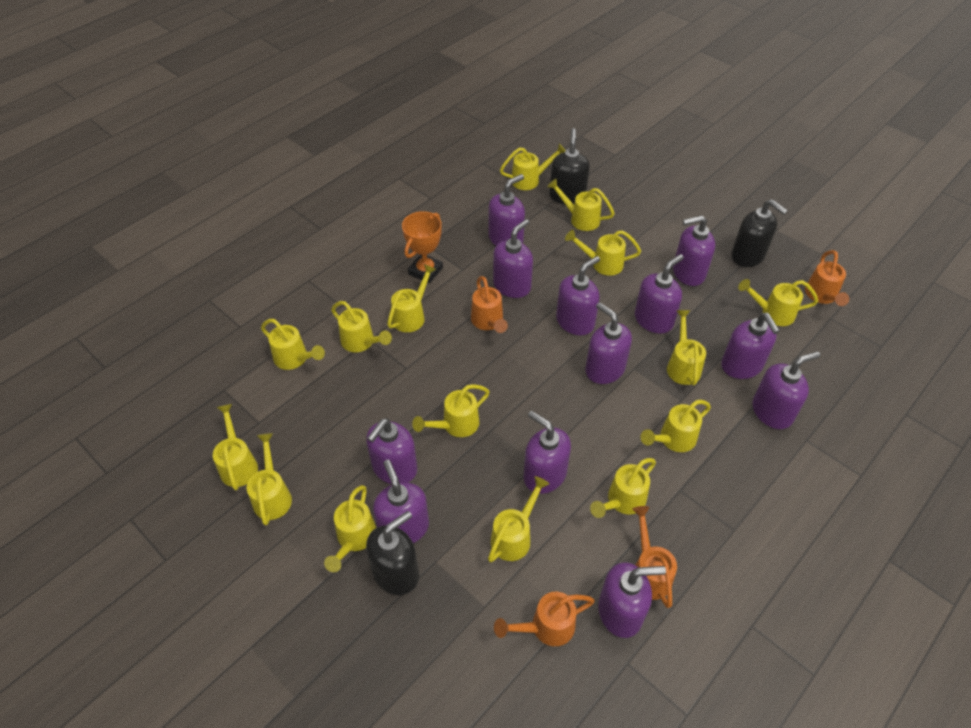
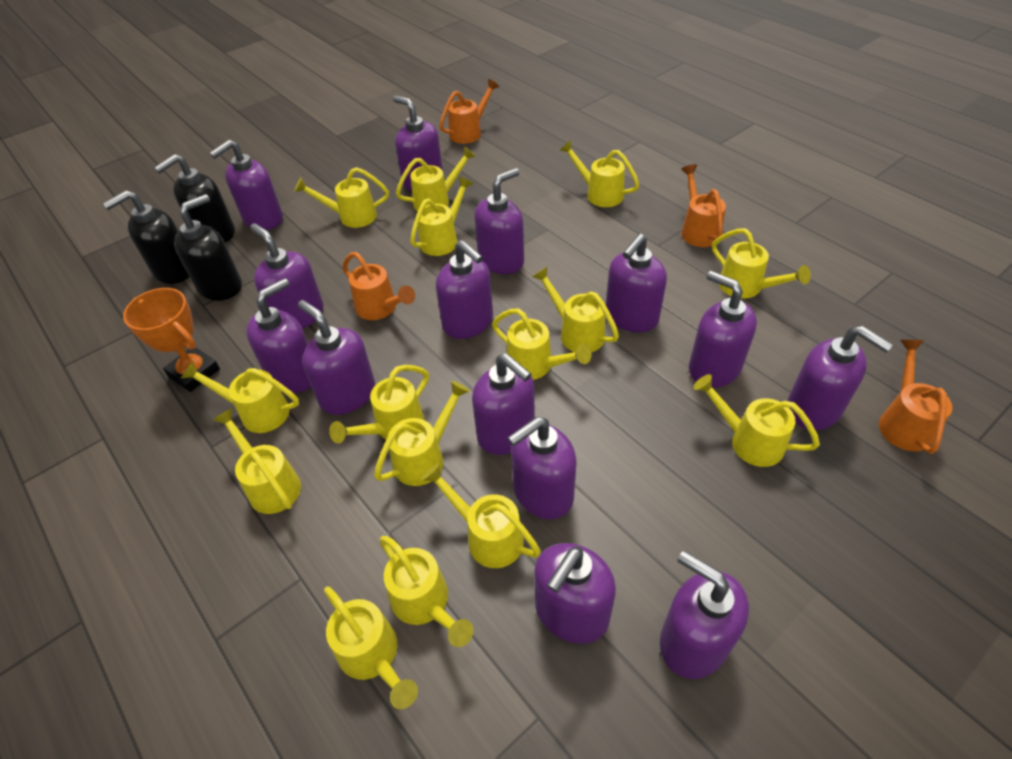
purple soap dispenser: [366,418,417,484] [373,460,429,543] [489,174,525,246] [493,219,533,298] [524,411,571,494] [556,256,600,335] [585,302,632,384] [598,562,666,638] [635,254,684,334] [673,215,715,286] [721,313,780,379] [752,351,820,429] = 12 -> [210,140,283,230] [246,278,311,393] [250,223,324,329] [298,300,375,415] [393,95,443,191] [436,240,493,339] [472,353,535,455] [474,168,524,274] [507,417,576,519] [534,543,616,644] [606,234,667,333] [660,551,749,679] [689,271,757,388] [788,326,893,430] = 14

